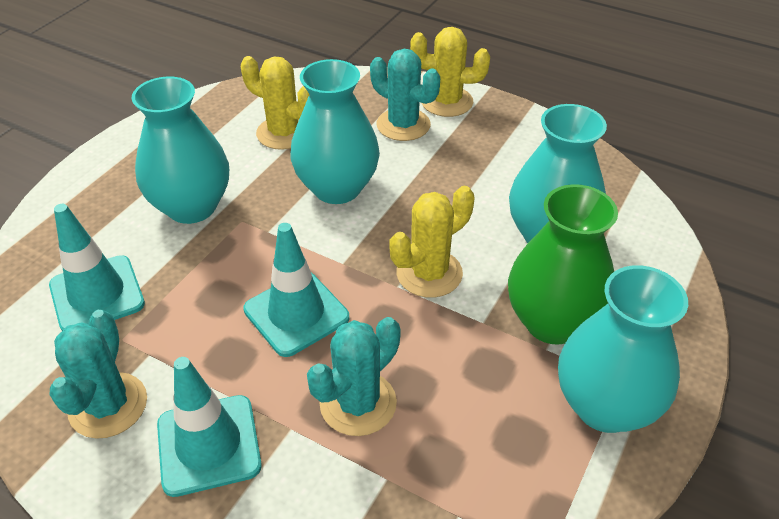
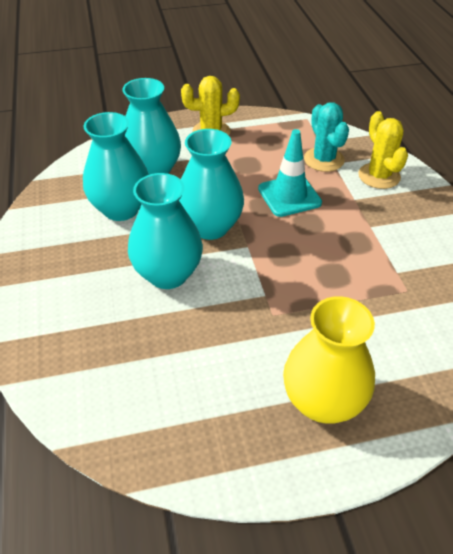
green vase: [508,184,618,345] = 1 -> none = 0
turquoise cactus: [50,310,147,439] [307,317,401,436] [370,49,440,141] = 3 -> [304,102,349,172] = 1
turquoise traffic cone: [49,204,145,331] [157,357,262,497] [243,223,349,357] = 3 -> [258,129,322,217] = 1
yellow cactus: [241,56,309,150] [389,186,475,298] [410,27,490,117] = 3 -> [181,76,240,135] [358,111,408,189] = 2
yellow vase: none = 0 -> [283,296,375,424] = 1

